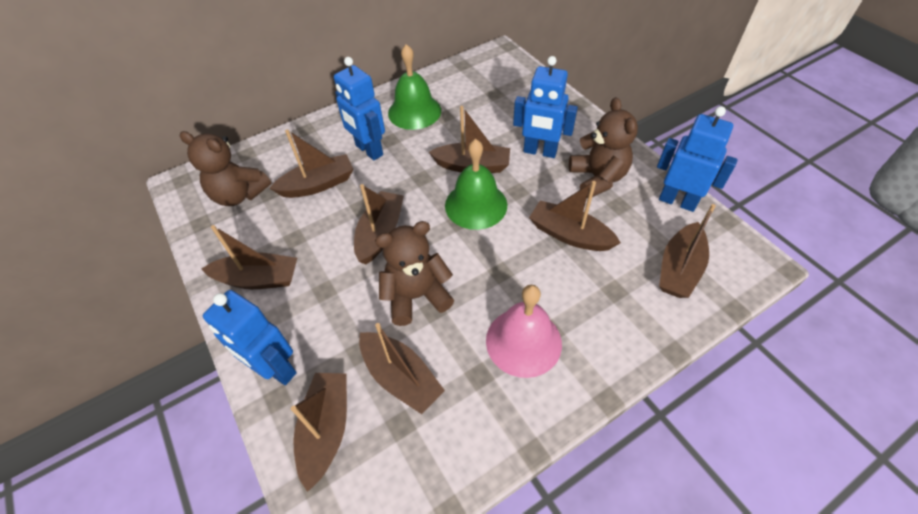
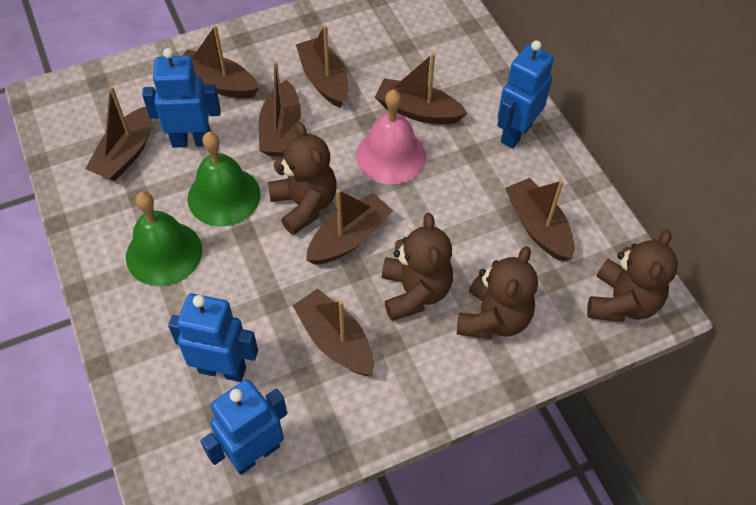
brown teddy bear: [180,131,271,206] [375,221,454,326] [569,97,638,199] = 3 -> [268,122,337,235] [382,213,453,321] [457,246,538,339] [587,229,678,322] = 4

